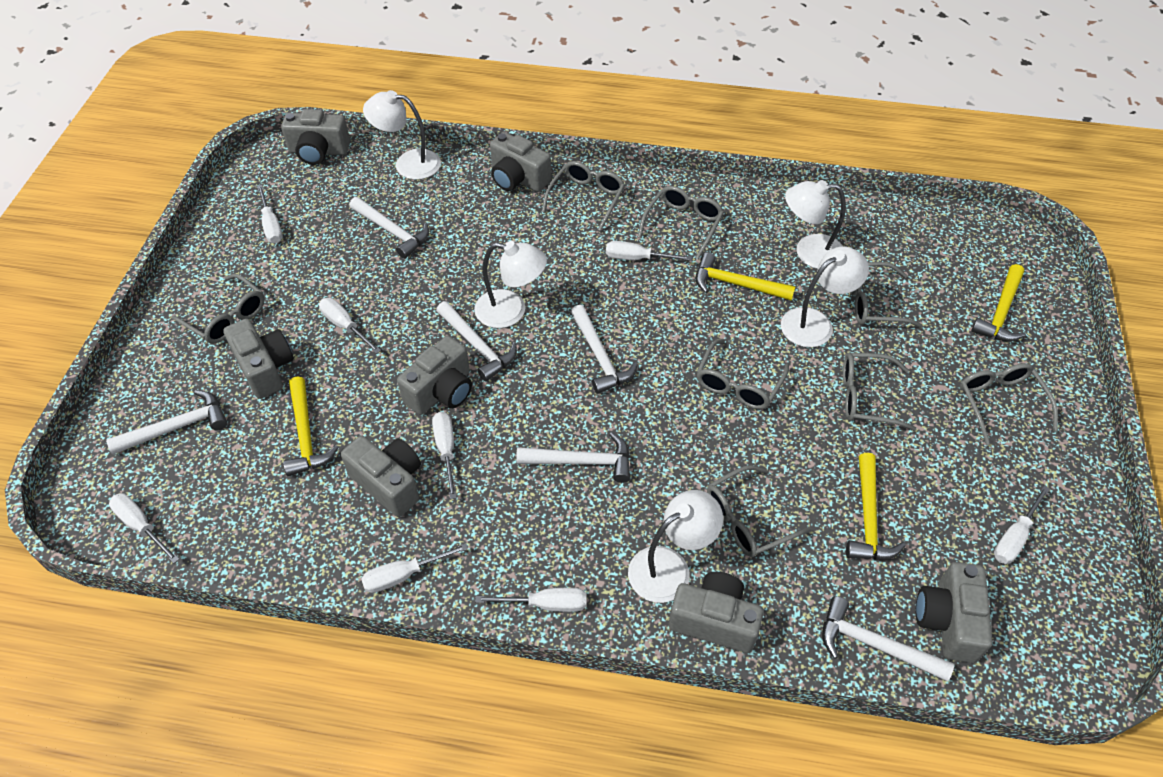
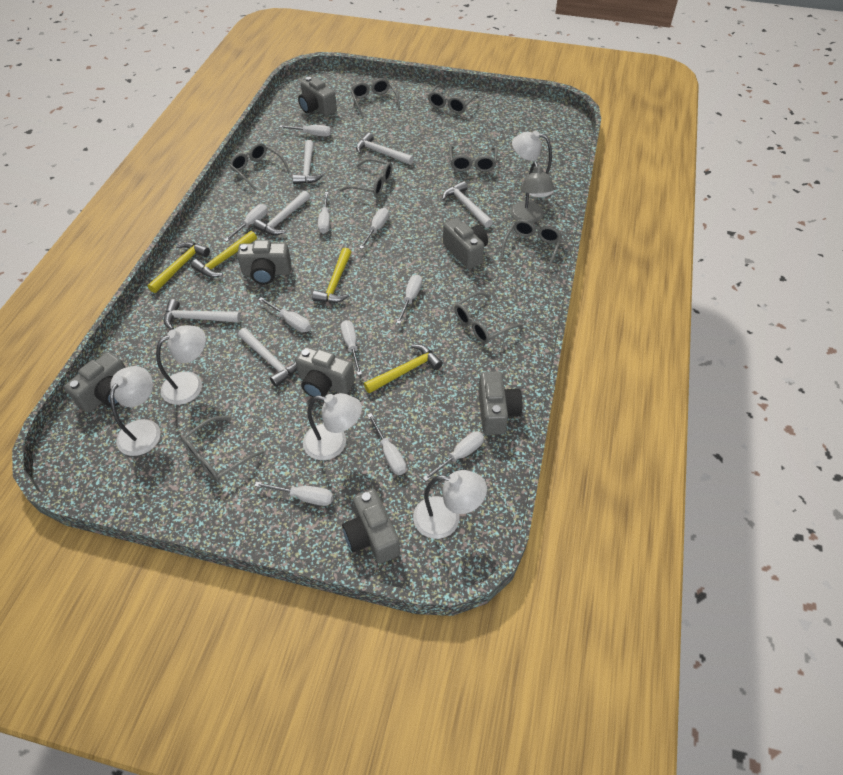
grey lamp: none = 0 -> [510,161,555,223] = 1
white screwdriver: [109,493,179,563] [257,185,283,243] [319,298,381,354] [361,543,468,593] [432,412,457,499] [475,588,586,612] [606,241,692,261] [994,485,1050,564] = 8 -> [224,204,268,242] [254,482,333,506] [258,297,311,332] [279,125,331,137] [318,192,330,234] [341,320,362,375] [359,208,389,249] [367,413,406,475] [396,274,422,324] [423,431,484,481] = 10

